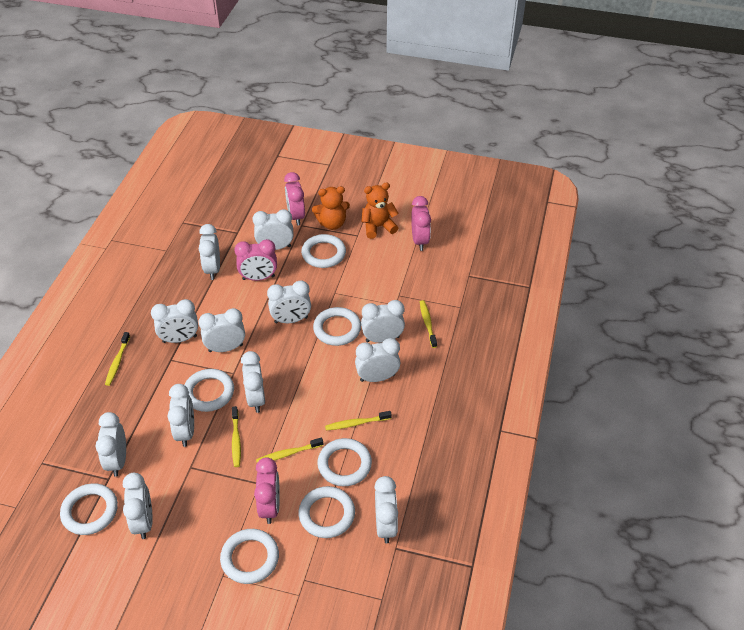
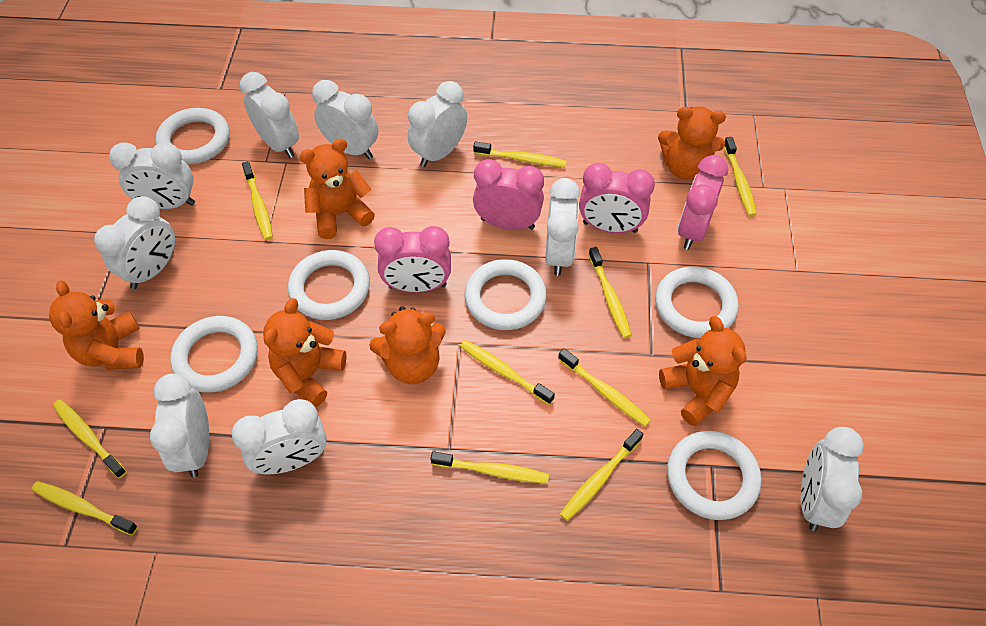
orange teddy bear: [312,186,350,230] [361,182,399,239] = 2 -> [49,281,144,370] [263,298,347,407] [299,138,375,239] [369,306,446,384] [658,107,726,180] [659,316,747,426] = 6
white clock: [95,412,126,477] [123,473,153,539] [151,299,198,343] [167,384,194,447] [199,224,220,280] [199,308,245,352] [241,351,265,413] [252,209,294,250] [267,280,311,323] [355,338,400,382] [361,300,405,343] [374,476,398,543] = 12 -> [94,196,175,289] [109,142,195,209] [150,374,209,478] [232,399,327,474] [240,72,299,158] [312,80,378,159] [408,81,467,167] [545,178,580,276] [801,427,863,531] = 9
white ring: [60,483,118,535] [184,369,234,412] [220,529,279,584] [299,486,355,538] [301,234,346,268] [313,307,361,346] [318,438,372,486] = 7 -> [156,108,230,165] [170,316,258,393] [288,250,370,320] [464,259,547,330] [655,266,739,338] [667,431,761,520] = 6
yellow toothbrush: [105,332,130,386] [232,406,241,467] [256,437,323,463] [325,411,392,431] [420,300,437,348] = 5 -> [31,481,138,535] [53,399,127,478] [242,161,273,240] [430,451,549,484] [460,340,555,405] [473,141,567,168] [558,348,651,427] [560,429,643,521] [588,247,632,338] [724,137,757,216] = 10

